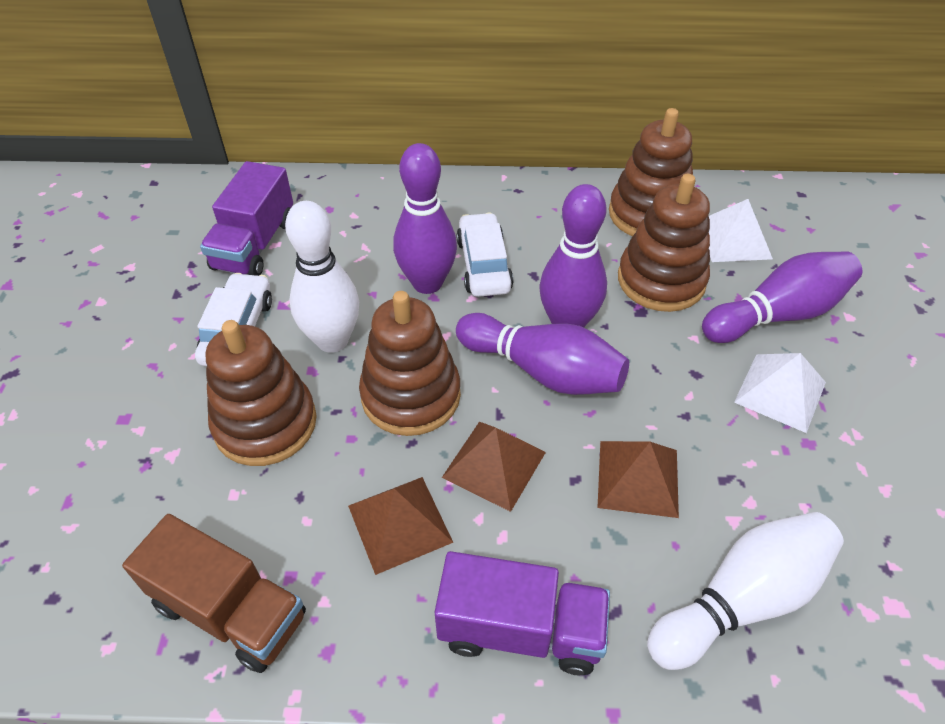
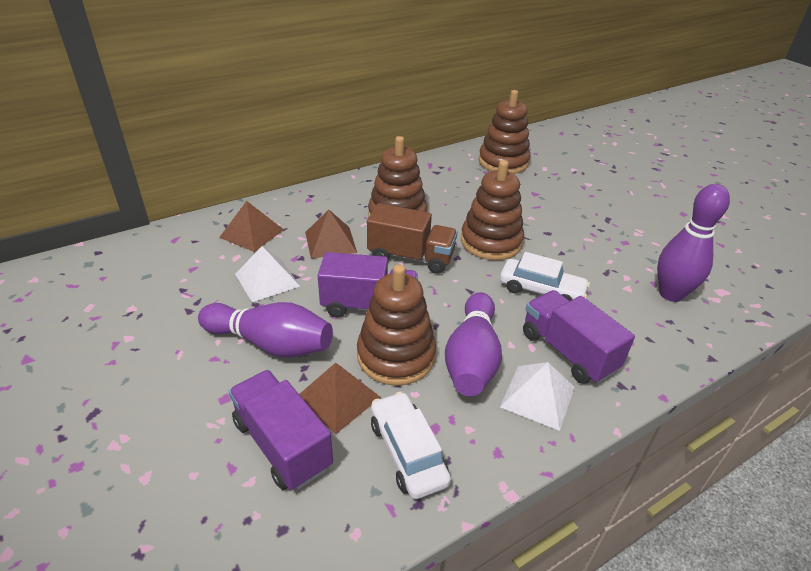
purple bowling pin: [393,143,457,294] [456,313,629,395] [539,184,607,328] [702,251,862,343] = 4 -> [198,302,333,358] [445,292,502,396] [657,184,730,302] = 3
purple truck: [200,161,293,276] [435,551,610,676] = 2 -> [228,370,333,490] [318,252,418,317] [523,290,635,384] = 3
white bowling pin: [285,201,359,353] [647,512,844,670] = 2 -> none = 0

